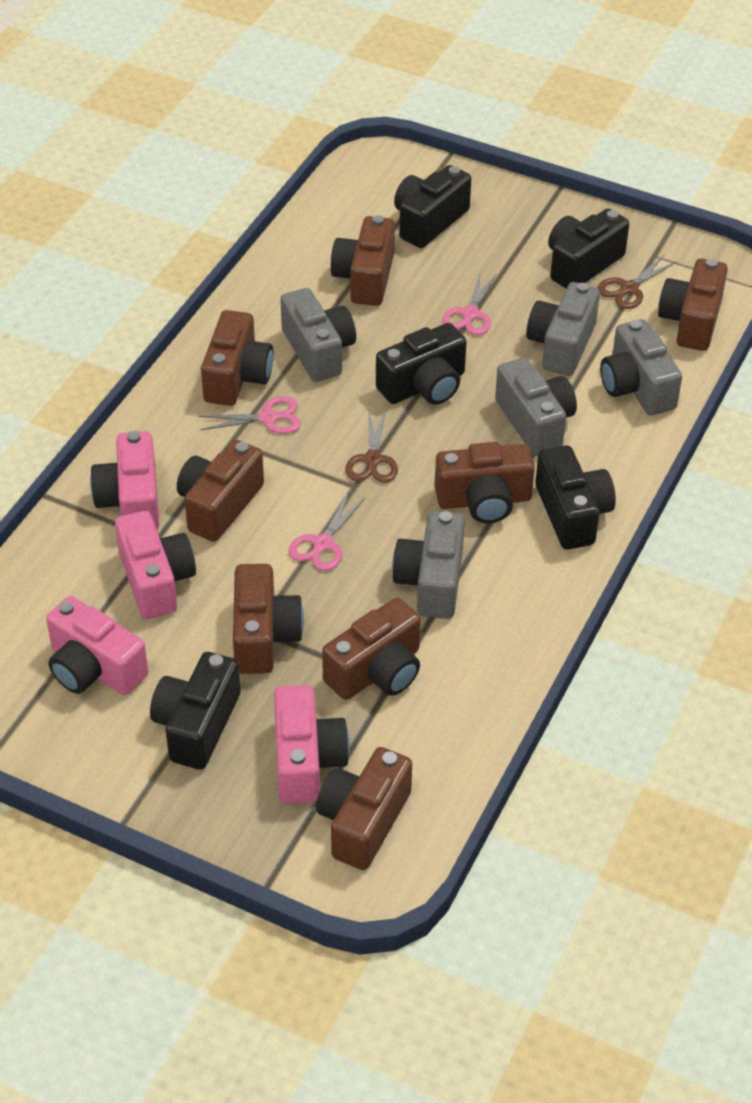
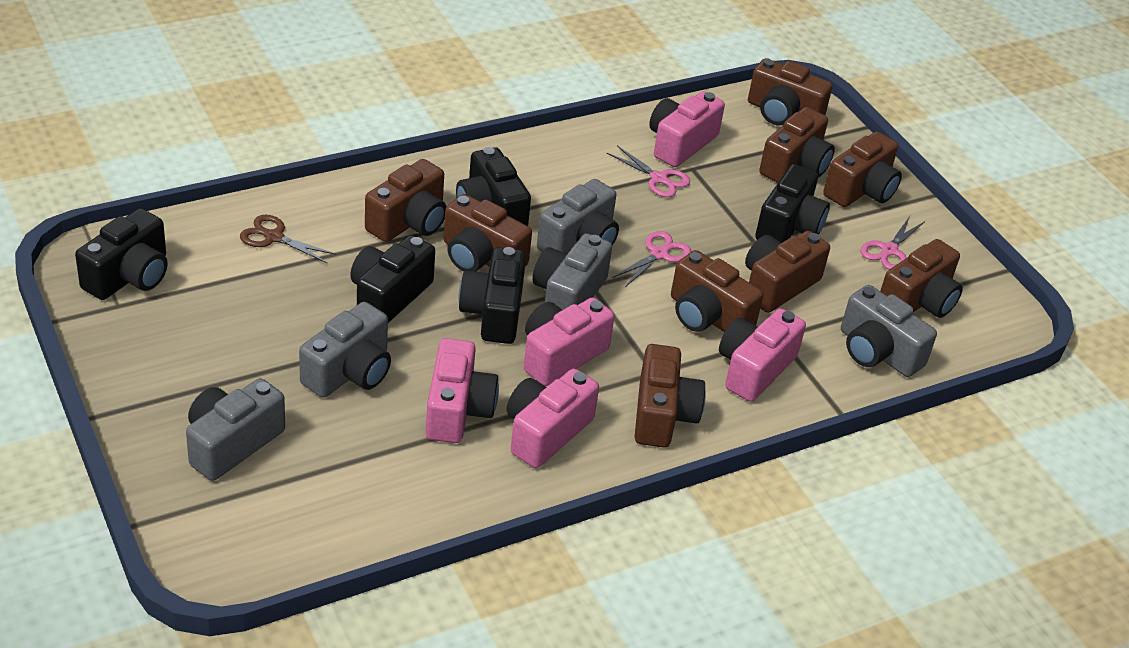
brown camera: [177,439,264,542] [201,310,274,406] [233,564,304,674] [316,747,412,870] [322,598,421,700] [331,215,395,306] [435,442,535,523] [658,258,728,351] = 8 -> [365,159,447,242] [444,194,532,272] [634,344,706,448] [671,250,763,332] [745,231,830,313] [748,58,832,126] [759,107,835,183] [823,132,902,207] [880,239,963,318] = 9
brown scissors: [345,409,398,483] [597,254,678,309] = 2 -> [240,215,337,263] = 1
pink camera: [46,596,148,695] [90,431,159,530] [115,511,196,619] [274,685,350,804] = 4 -> [426,338,499,443] [507,369,599,468] [524,297,615,386] [649,91,725,167] [719,308,806,402] = 5

